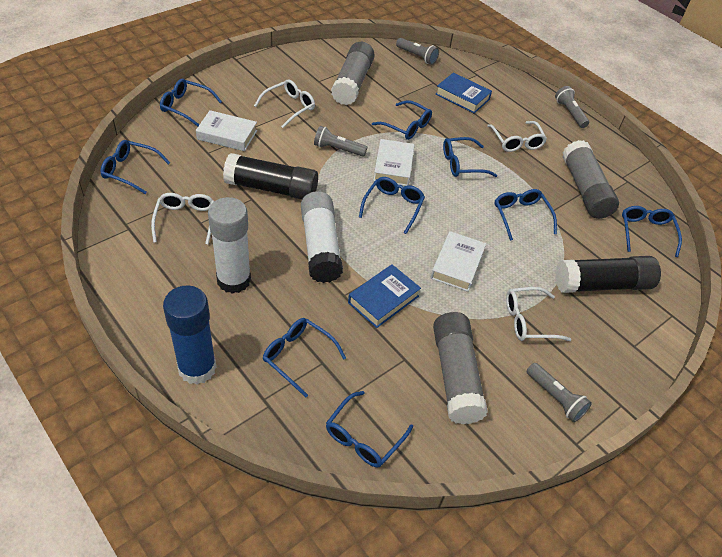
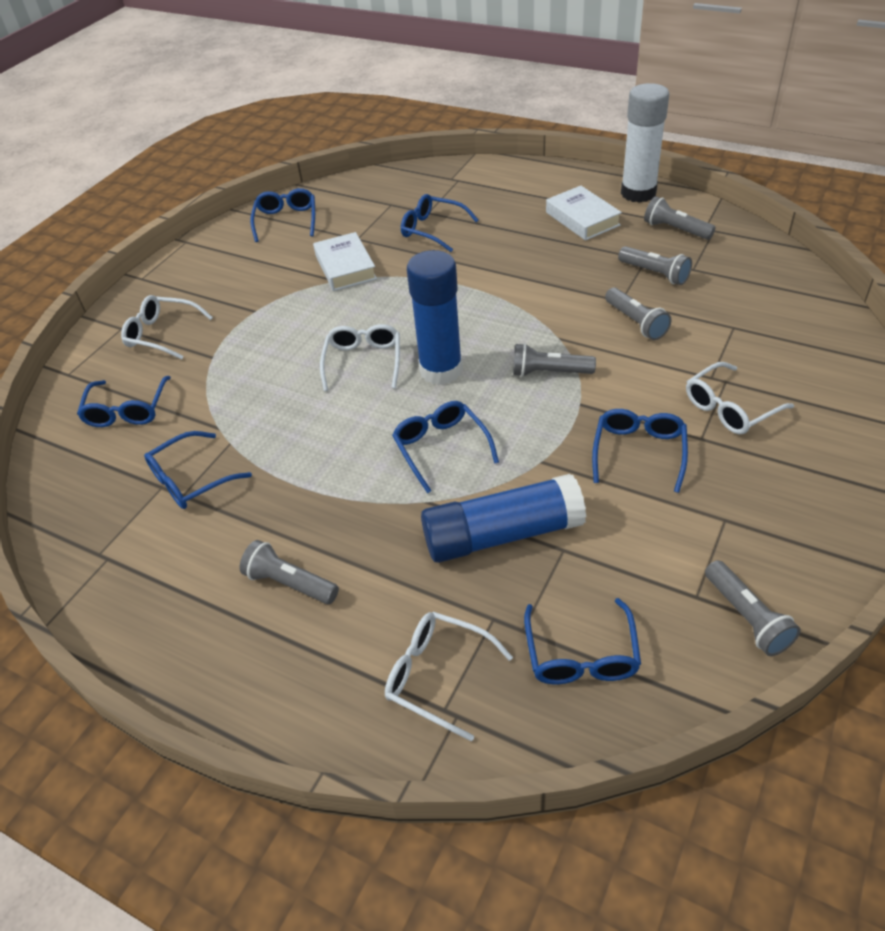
black glue stick: [223,153,318,200] [555,256,661,293] = 2 -> none = 0
blue book: [348,264,421,328] [436,73,492,113] = 2 -> none = 0
blue glasses: [100,140,170,194] [160,79,222,126] [263,318,346,397] [326,391,413,468] [359,177,425,234] [372,100,432,140] [443,137,497,177] [495,189,557,241] [622,206,682,257] = 9 -> [77,376,171,427] [144,431,252,509] [250,188,315,242] [392,401,499,494] [401,194,478,252] [524,598,641,684] [592,409,688,493] = 7
blue glue stick: [163,285,216,385] = 1 -> [407,250,463,385] [421,474,586,563] = 2
grey flashlight: [314,126,367,157] [396,38,439,65] [527,363,592,422] [555,86,589,128] = 4 -> [239,540,339,604] [513,343,596,377] [605,288,672,340] [618,246,692,285] [644,196,716,240] [705,560,801,656] = 6
grey glue stick: [331,42,375,105] [433,312,488,424] [563,140,619,219] = 3 -> none = 0
white book: [196,110,257,151] [373,139,414,186] [431,231,486,292] = 3 -> [313,232,377,291] [546,186,622,240] = 2
white glue stick: [208,197,251,294] [301,191,343,283] = 2 -> [621,83,669,203] = 1

